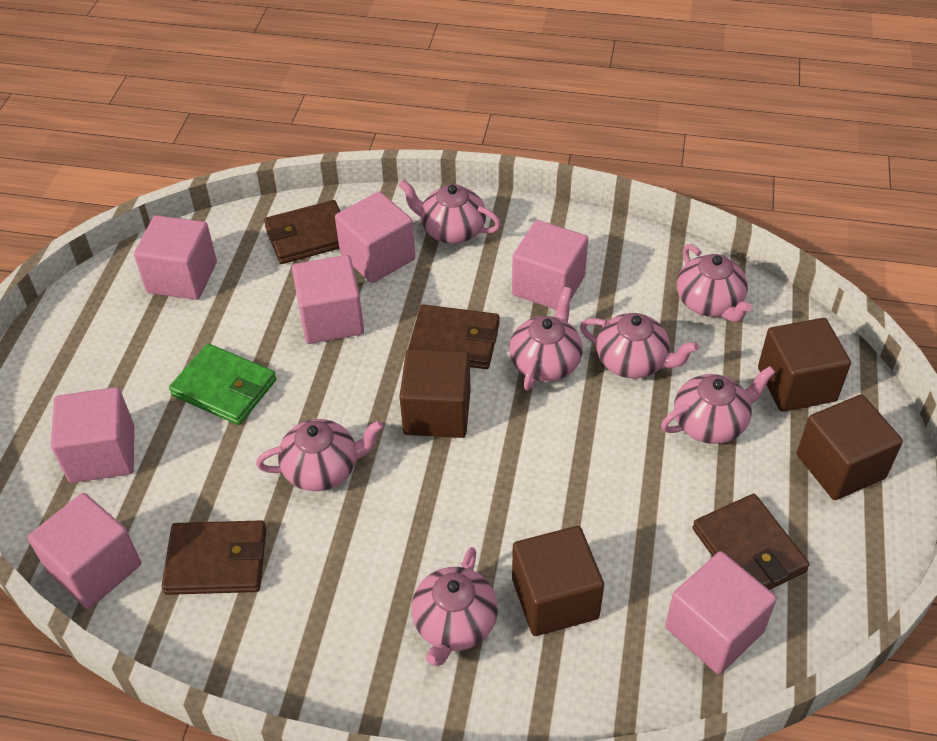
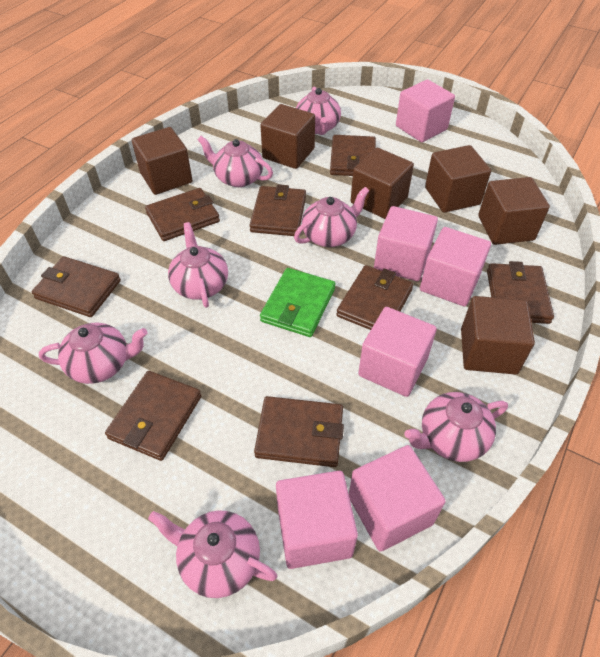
brown cube: [399,349,471,438] [512,526,604,636] [758,318,851,412] [797,394,903,500] = 4 -> [132,127,193,195] [260,104,315,169] [351,148,414,219] [425,145,491,213] [461,296,535,375] [478,177,550,245] = 6
brown wallet: [162,520,266,595] [264,200,341,264] [408,304,500,369] [693,494,810,590] = 4 -> [32,256,121,317] [105,371,201,461] [145,188,220,241] [250,184,306,236] [254,396,344,467] [330,135,376,176] [336,265,413,330] [487,261,554,324] = 8
pink cube: [28,493,141,609] [51,387,134,483] [134,215,217,300] [292,255,364,344] [335,191,415,283] [512,220,588,310] [665,551,777,674] = 7 -> [276,471,358,569] [349,445,445,552] [358,307,437,397] [374,206,438,281] [396,79,455,142] [420,227,491,306] = 6

